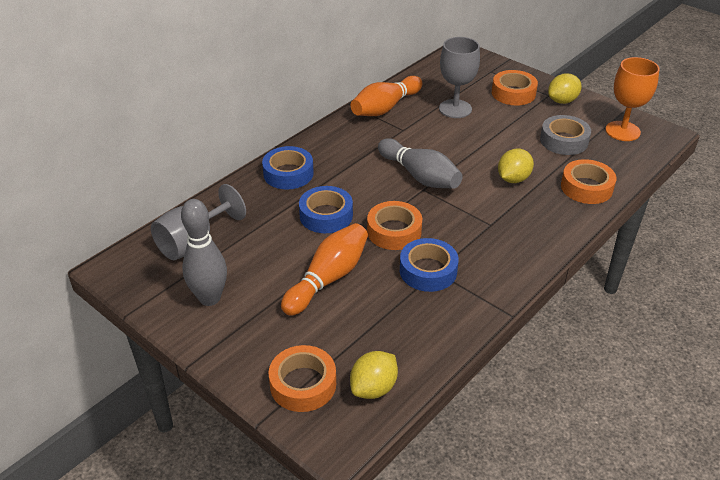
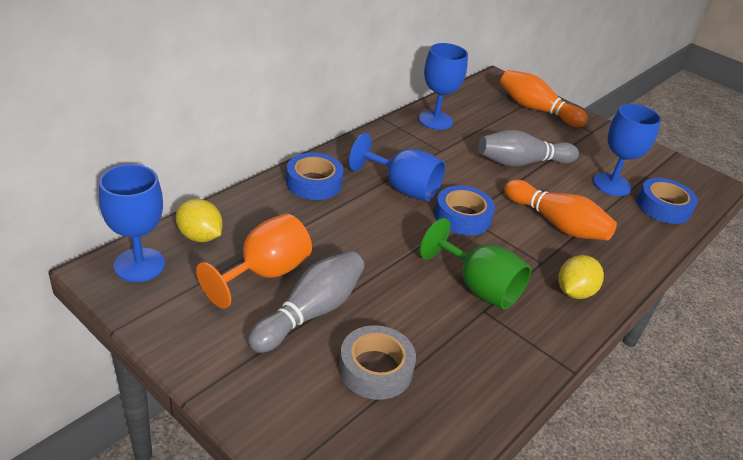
blue goblet: none = 0 -> [99,164,165,282] [349,133,445,201] [418,43,468,130] [593,104,661,196] = 4
green goblet: none = 0 -> [420,218,531,310] = 1
grey goblet: [151,184,246,260] [439,37,480,118] = 2 -> none = 0
orange tape: [269,345,336,412] [367,201,422,250] [492,70,538,105] [561,159,616,204] = 4 -> none = 0
yellow lemon: [350,351,398,399] [498,149,534,183] [548,73,582,104] = 3 -> [176,199,223,242] [558,255,604,299] = 2

